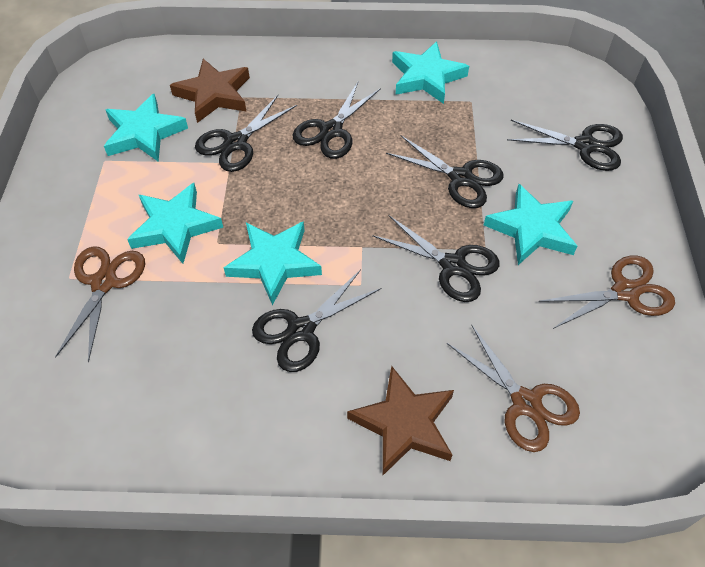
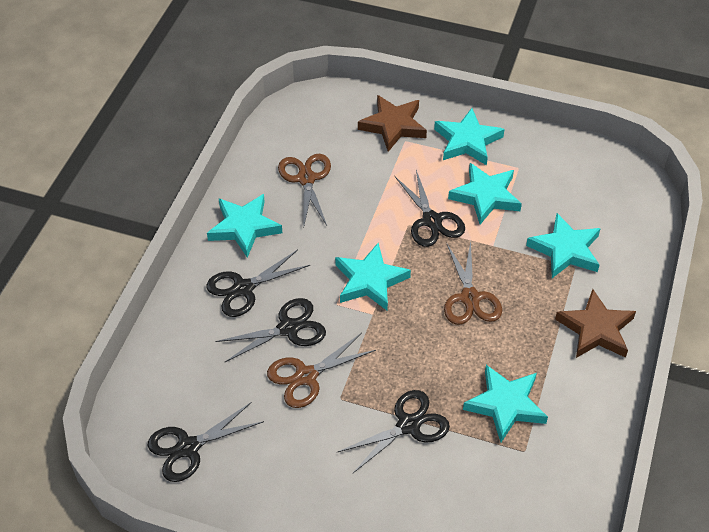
black scissors: [195,95,297,172] [252,269,382,372] [293,80,381,159] [372,215,500,302] [386,136,503,208] [507,120,623,171] = 6 -> [148,402,264,482] [206,250,310,317] [215,298,326,363] [338,390,450,474] [395,170,465,247] = 5
turquoise star: [104,94,188,162] [127,183,223,264] [224,221,322,305] [392,41,469,104] [484,184,577,265] = 5 -> [207,194,282,258] [335,243,411,310] [434,108,505,165] [448,163,522,224] [463,365,548,442] [526,213,601,278] = 6

